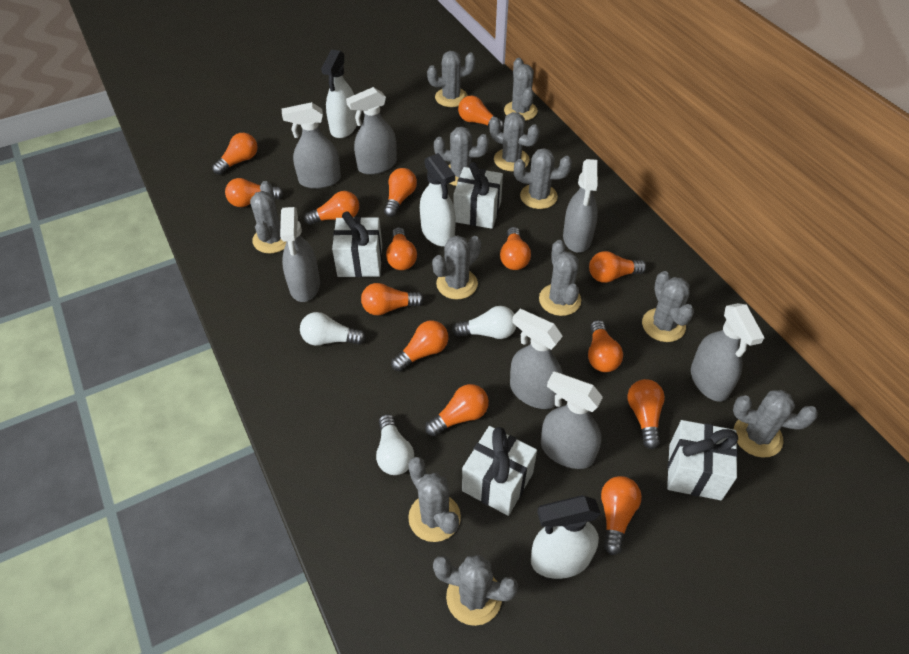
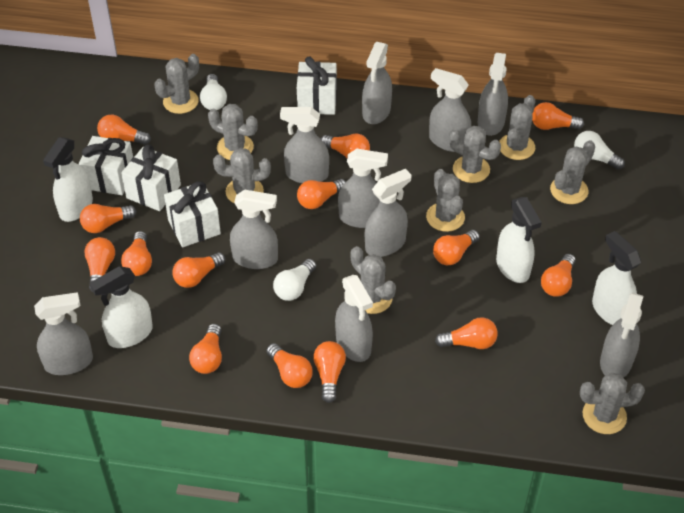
grey cactus: [250,181,286,253] [408,457,461,542] [427,51,476,107] [432,235,481,299] [433,555,518,626] [434,127,489,186] [489,112,540,171] [504,58,538,121] [514,148,572,209] [539,240,581,316] [642,271,694,342] [733,390,818,458] = 12 -> [154,54,199,114] [208,104,258,160] [213,148,271,204] [350,246,396,314] [426,169,465,232] [449,126,501,183] [499,95,535,160] [550,140,596,204] [580,373,645,434] = 9
grey spray bottle: [280,207,320,302] [282,102,341,189] [346,87,397,175] [510,309,563,409] [541,371,603,469] [563,159,598,253] [691,303,765,402] = 7 -> [34,292,93,375] [230,190,278,269] [280,107,329,183] [335,275,373,362] [338,149,388,228] [362,42,392,124] [365,169,412,257] [429,68,471,152] [478,53,508,136] [600,293,643,378] = 10
white spray bottle: [321,50,357,138] [420,153,456,246] [531,495,601,579] = 3 -> [43,137,93,222] [89,266,153,348] [496,197,542,283] [592,231,641,325] = 4

